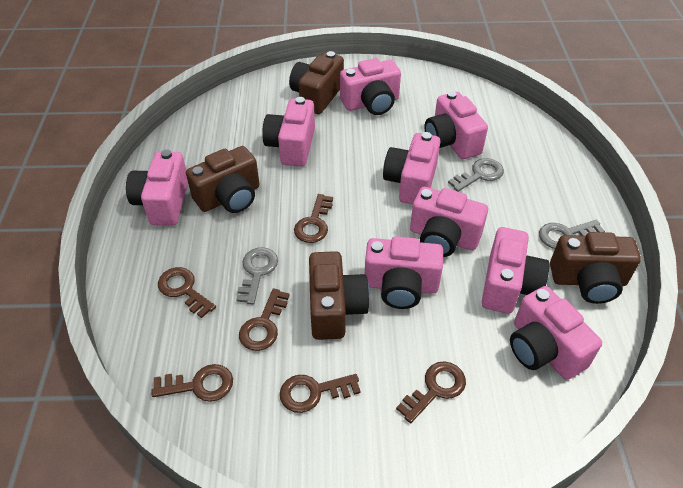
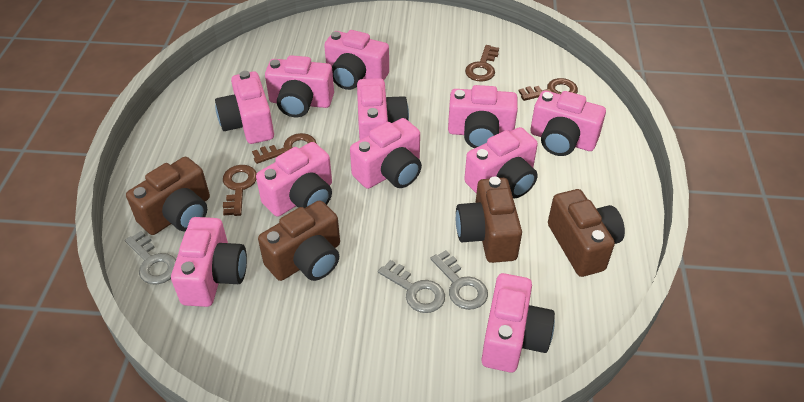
brown key: [152,364,233,402] [158,267,216,318] [239,288,290,351] [280,374,361,413] [294,194,333,243] [396,361,466,423] = 6 -> [223,165,257,216] [252,133,317,164] [465,45,499,82] [519,78,578,101] = 4
pink camera: [126,149,188,226] [262,97,315,167] [340,58,401,115] [365,236,443,309] [383,132,440,204] [410,187,488,257] [424,91,488,159] [482,227,549,314] [510,286,602,380] = 9 -> [171,217,247,307] [215,71,274,144] [256,142,332,217] [265,55,334,117] [324,30,389,90] [350,118,422,189] [357,78,409,140] [448,85,518,148] [464,127,538,198] [481,273,555,372] [530,90,606,156] = 11

